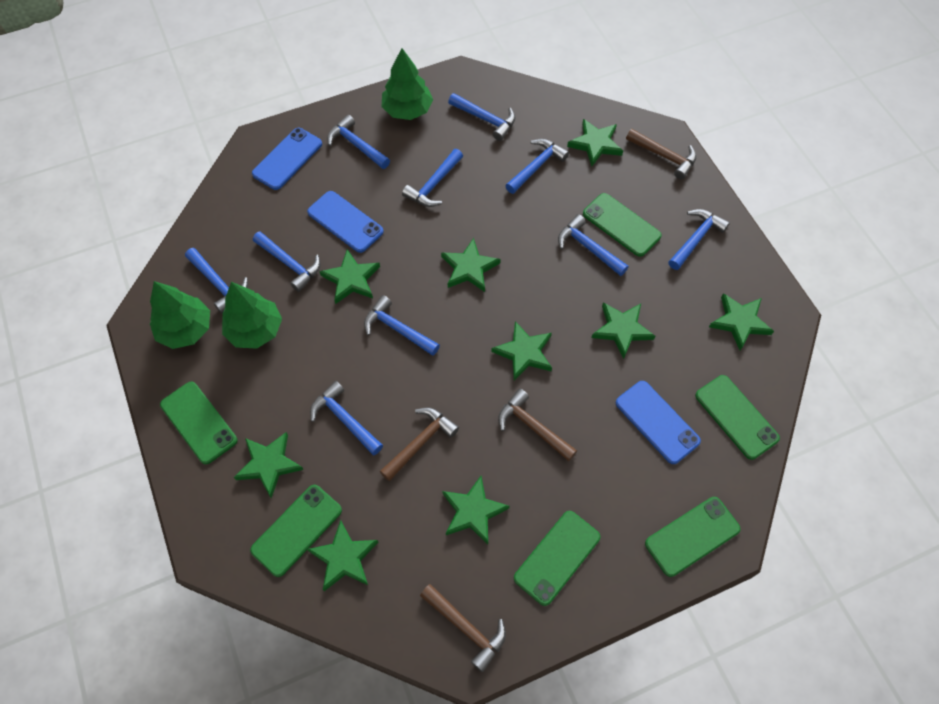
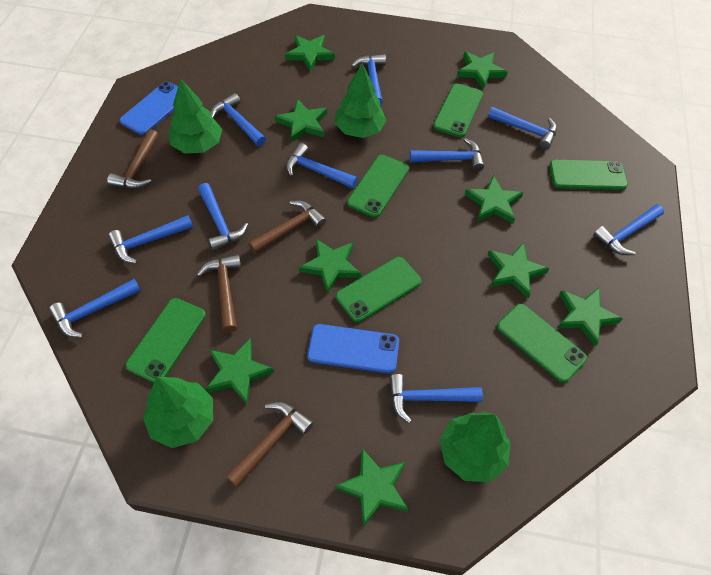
blue phone: [252,128,322,190] [307,191,384,253] [616,381,701,464] = 3 -> [120,82,178,135] [307,324,399,374] = 2
green tree: [150,281,210,349] [222,282,282,349] [382,48,433,120] = 3 -> [143,377,213,448] [168,79,222,153] [334,63,387,138] [440,412,510,482] = 4

